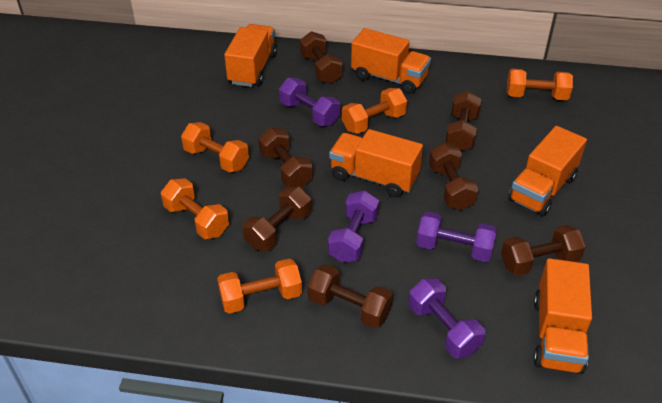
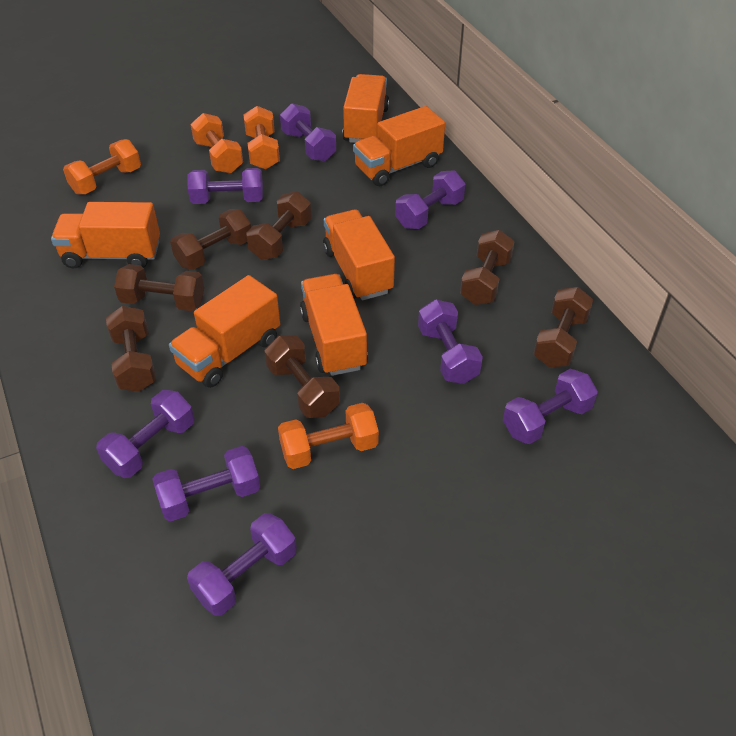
orange dumbbell: [161,178,229,239] [181,122,249,173] [217,258,302,314] [342,88,407,134] [507,69,573,100] = 5 -> [63,139,141,195] [191,113,243,174] [243,106,280,169] [278,403,379,469] = 4
orange truck: [224,24,277,87] [329,129,423,198] [351,28,431,94] [508,126,587,216] [533,258,592,374] = 5 -> [51,202,160,269] [169,275,280,388] [300,274,368,376] [323,209,395,300] [342,74,389,143] [353,106,445,187] = 6
purple dumbbell: [279,78,340,126] [328,190,379,263] [408,278,485,359] [416,212,497,262] = 4 -> [96,390,195,478] [152,446,260,522] [187,168,263,204] [187,513,297,616] [280,103,336,162] [395,170,465,229] [418,299,483,384] [503,369,598,444] = 8

